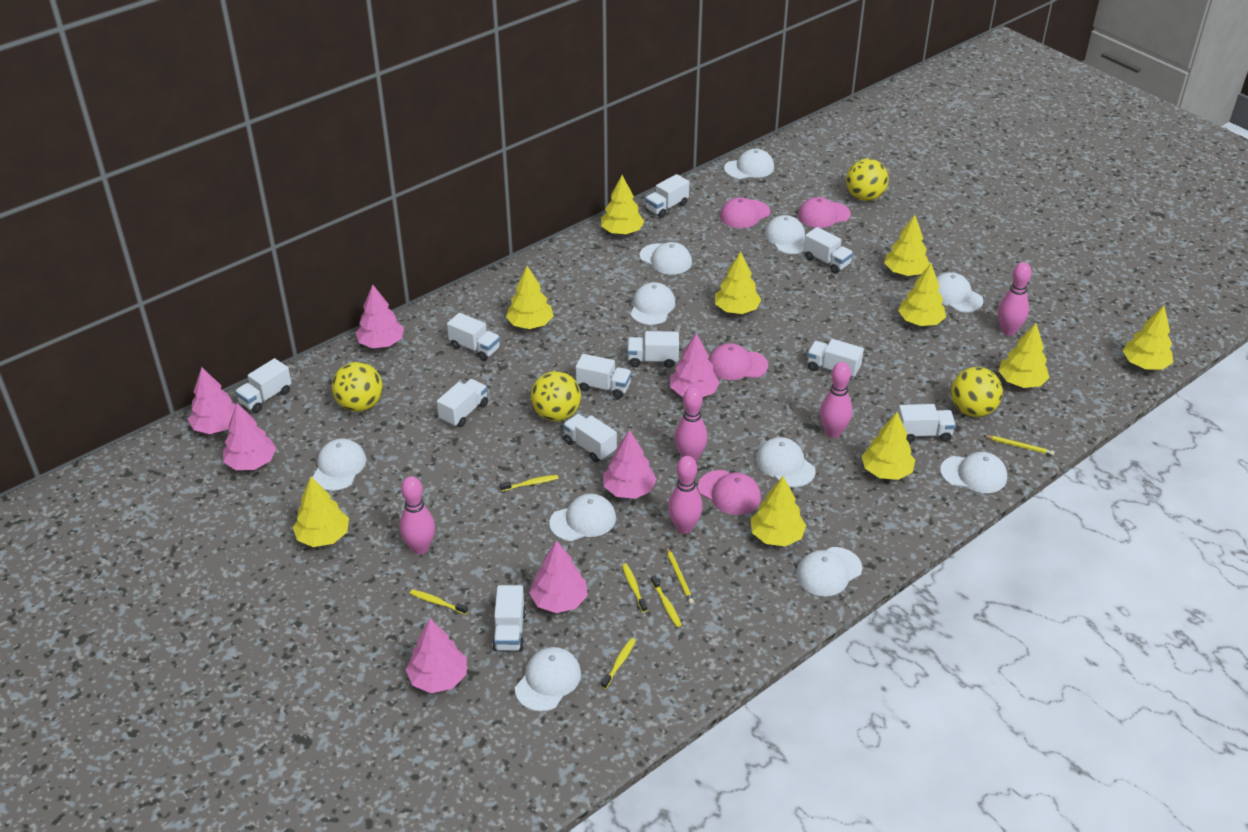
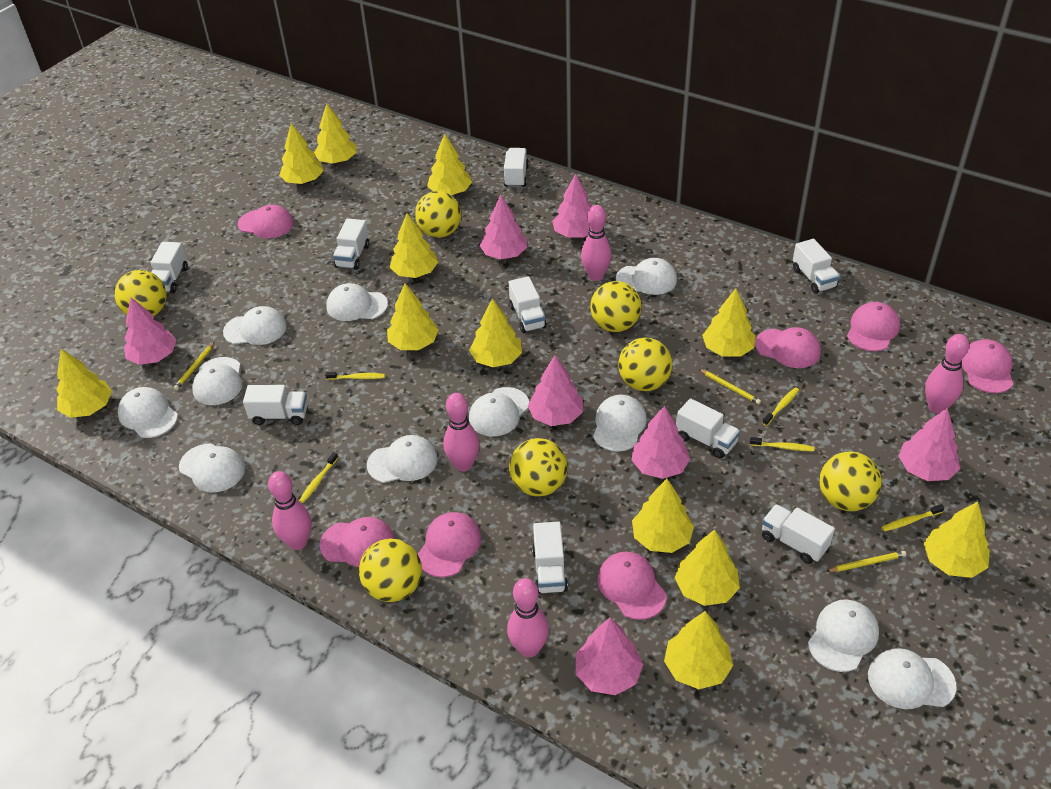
pink cap: [698,470,761,515] [708,343,768,380] [720,197,770,228] [798,197,851,228] = 4 -> [238,205,294,238] [320,517,395,567] [418,512,481,577] [597,552,667,620] [755,327,821,368] [847,302,900,351] [962,339,1013,393] = 7
white truck: [235,358,292,413] [437,379,488,428] [447,313,500,361] [492,585,526,651] [563,414,617,462] [576,354,632,399] [627,331,679,368] [645,174,689,218] [804,227,853,273] [807,339,864,379] [898,404,956,443] = 11 -> [151,242,188,293] [243,385,308,425] [333,218,369,270] [503,148,529,188] [509,276,547,333] [532,522,568,594] [676,398,740,458] [762,504,835,564] [793,239,840,294] = 9
yellow ball: [332,362,383,412] [531,371,581,421] [846,159,889,201] [951,367,1003,417] = 4 -> [115,270,166,316] [359,538,422,602] [415,191,461,238] [509,438,567,497] [590,281,641,332] [618,338,672,391] [820,451,882,511] = 7
yellow pencil: [666,547,694,604] [983,435,1054,455] = 2 -> [174,342,214,390] [699,369,761,404] [826,551,906,572] = 3
yellow tree: [293,477,349,547] [506,266,554,329] [601,175,645,234] [715,252,761,314] [751,476,806,546] [862,412,915,480] [884,215,930,276] [898,264,946,326] [998,323,1050,388] [1123,306,1173,370] = 10 -> [56,349,112,418] [279,123,324,184] [314,103,357,164] [387,284,439,350] [390,213,438,278] [427,133,472,195] [469,298,522,367] [632,479,694,553] [664,611,733,689] [675,529,740,606] [702,288,756,357] [924,501,990,578] = 12

